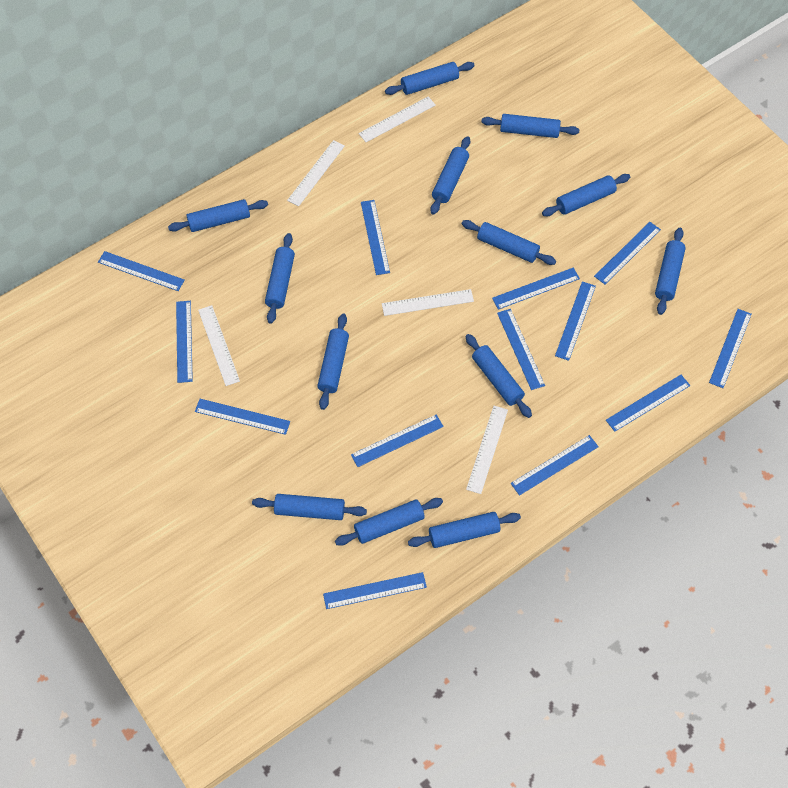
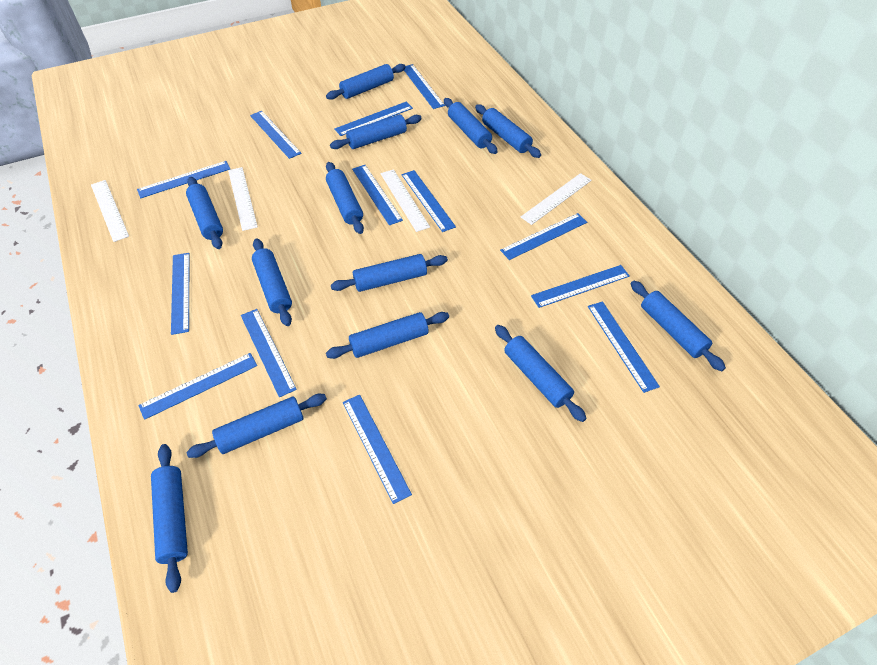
white ruler: [198,305,240,386] [287,140,345,206] [359,96,436,142] [382,289,474,316] [466,406,508,494] = 5 -> [91,180,129,242] [228,167,258,231] [381,169,430,232] [521,173,592,225] = 4

